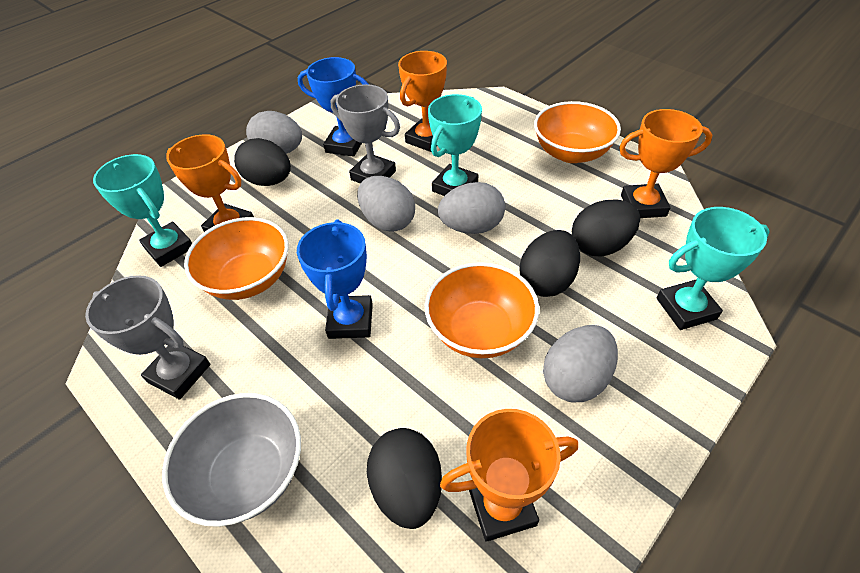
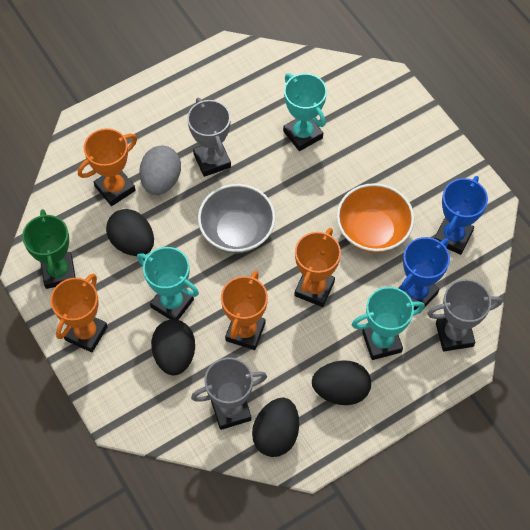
green trophy: none = 0 -> [22,209,76,289] = 1
grey egg: [246,111,302,154] [357,176,415,232] [438,182,505,234] [543,325,618,402] = 4 -> [139,146,181,195] = 1
grey trophy: [85,275,210,400] [331,84,400,184] = 2 -> [187,98,231,177] [191,358,267,430] [427,279,502,352] = 3
orange bowl: [184,217,289,300] [425,262,539,358] [534,101,621,163] = 3 -> [337,183,414,253] = 1

